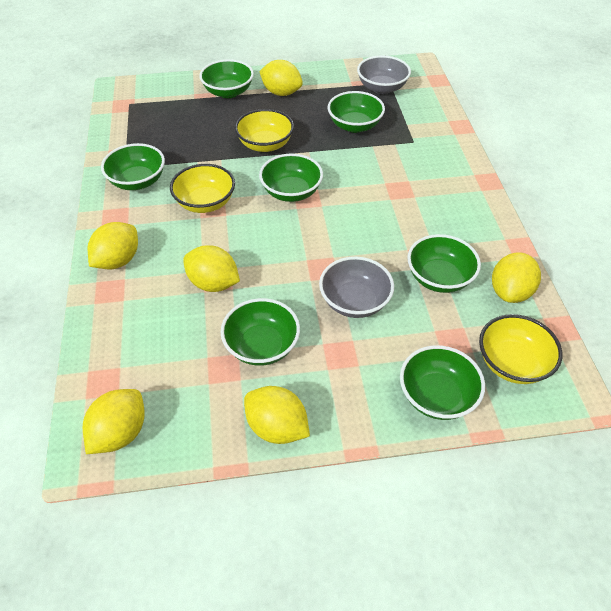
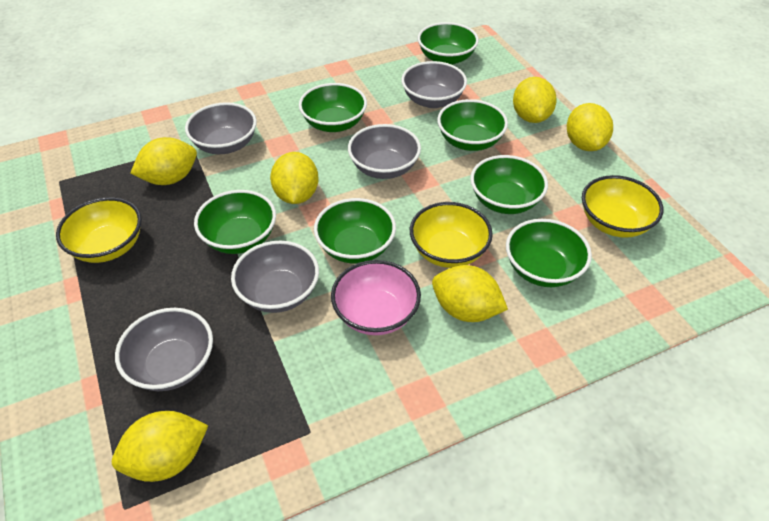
grey bowl: [319,257,394,318] [357,55,411,94] = 2 -> [115,308,213,391] [185,102,257,154] [231,241,319,313] [348,124,421,179] [401,61,467,108] = 5
pink bowl: none = 0 -> [331,260,421,335] = 1

